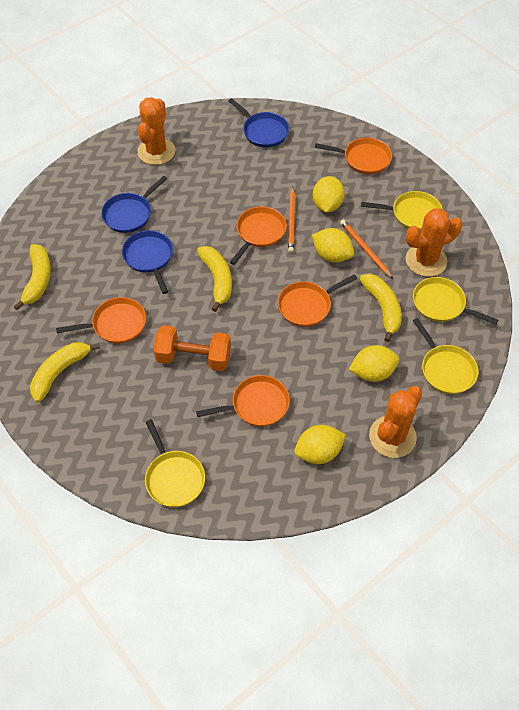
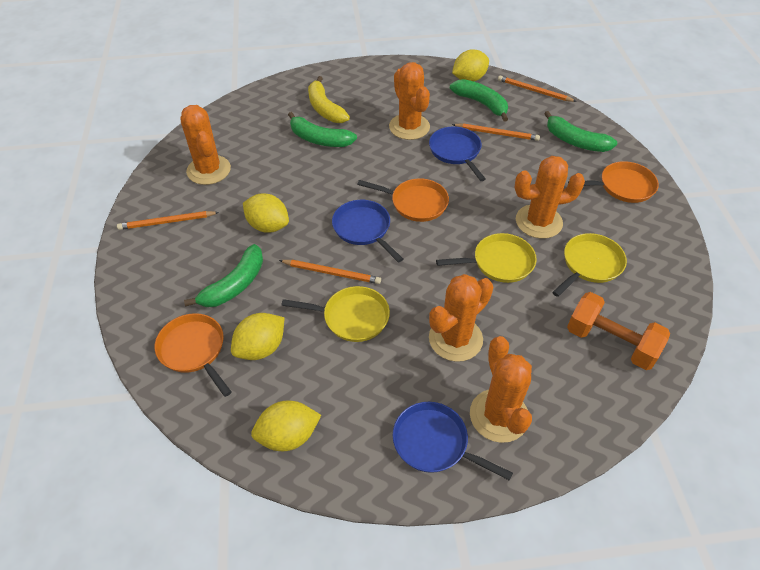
green banana: none = 0 -> [184,244,263,307] [288,112,357,147] [450,79,508,122] [544,111,617,152] = 4
orange cactus: [138,97,176,165] [369,386,422,458] [406,208,463,277] = 3 -> [180,105,231,185] [389,62,430,140] [429,274,493,362] [470,336,532,443] [514,156,585,239] = 5
orange pan: [56,297,146,343] [196,375,290,426] [230,206,287,265] [278,274,357,327] [315,138,392,174] = 5 -> [155,313,231,397] [357,178,449,222] [568,161,659,203] = 3
orange pencil: [288,187,295,253] [340,219,393,279] = 2 -> [117,211,219,230] [279,260,381,284] [452,123,540,141] [498,75,577,102] = 4
yellow banana: [14,244,51,310] [30,342,100,402] [197,246,232,312] [359,274,402,342] = 4 -> [308,76,350,123] = 1
yellow pan: [145,419,205,507] [361,191,443,231] [413,277,498,325] [413,318,478,394] = 4 -> [281,286,390,342] [436,233,537,283] [552,233,627,297] = 3

